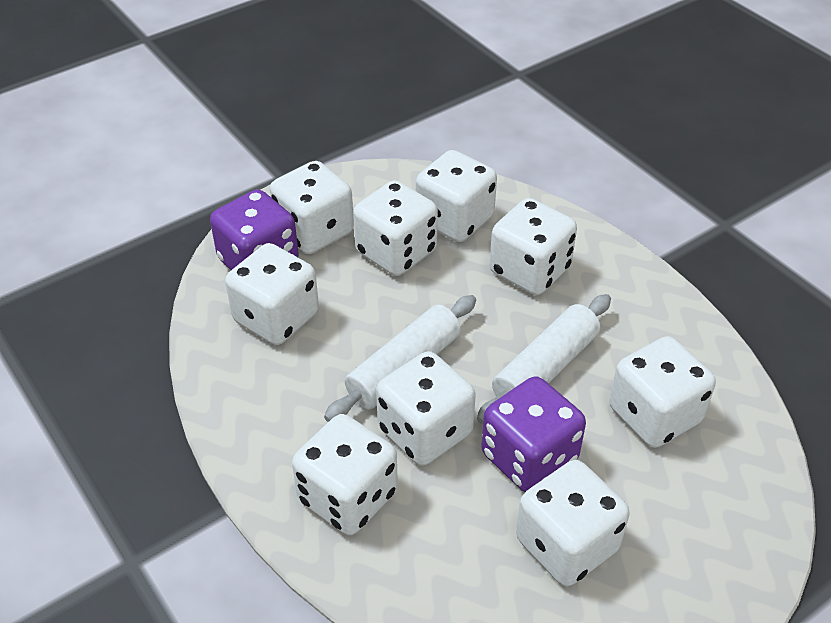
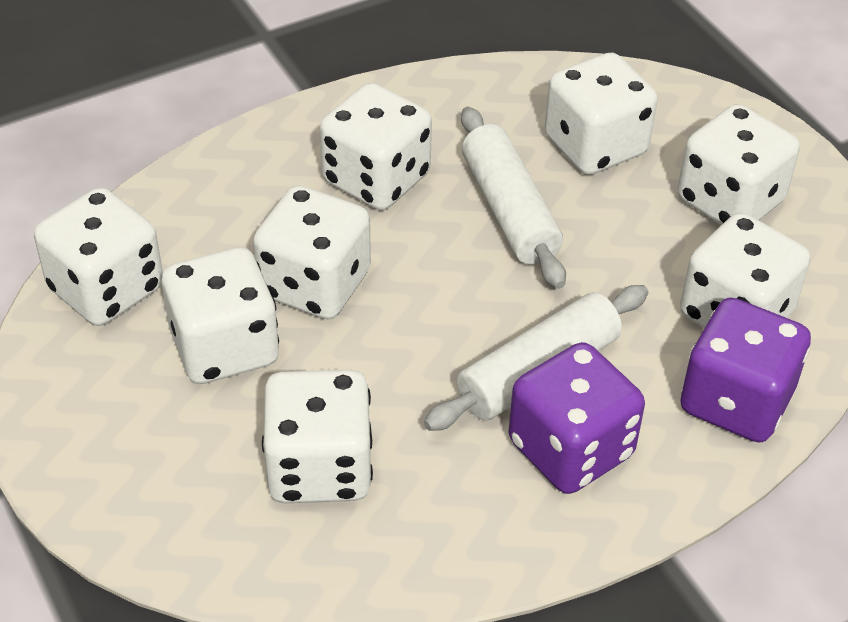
white dice: [225,243,319,345] [270,161,354,254] [292,414,398,535] [353,180,438,276] [376,351,476,466] [416,150,497,242] [490,198,577,295] [516,460,630,586] [609,336,716,448] = 9 -> [34,187,163,326] [162,247,279,384] [253,185,371,319] [262,370,373,503] [320,83,432,210] [544,53,658,175] [678,104,800,225] [680,213,810,328] = 8

